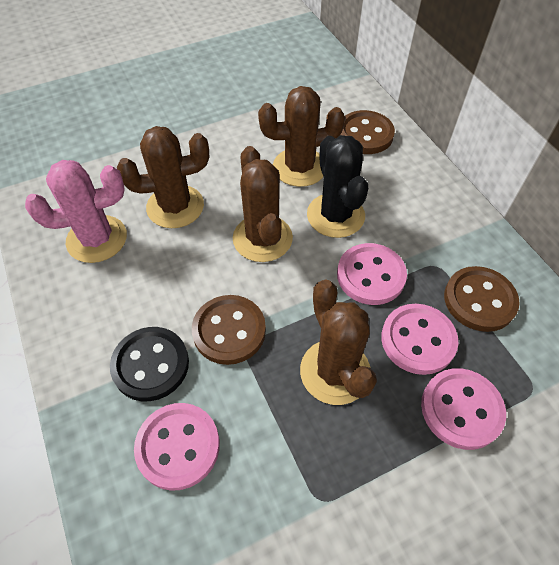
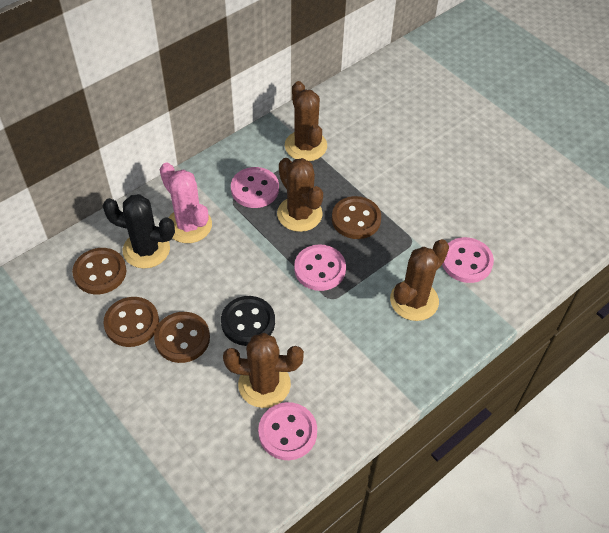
brown button: [192,295,266,365] [340,110,395,154] [444,266,520,332] = 3 -> [72,248,126,294] [103,297,159,347] [154,312,210,363] [332,196,381,239] = 4

